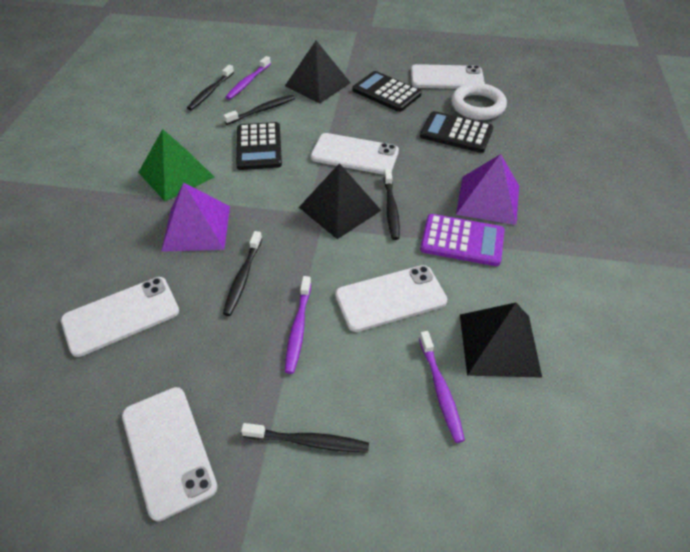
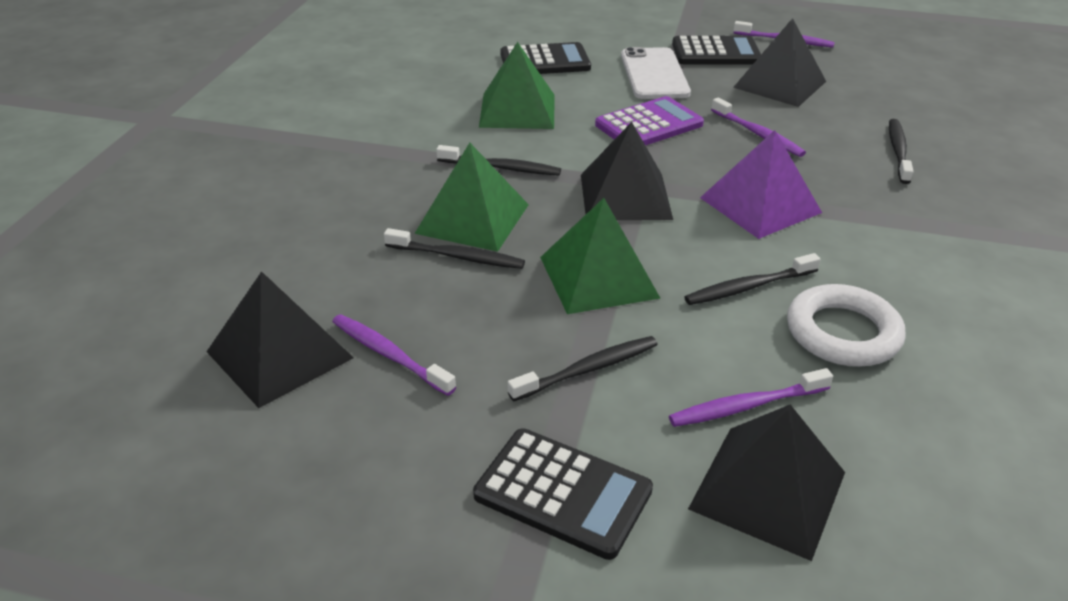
black pyramid: [285,41,351,104] [299,163,381,239] [460,303,542,378] = 3 -> [206,271,354,408] [581,122,673,220] [688,404,845,561] [733,18,826,107] = 4
green pyramid: [138,129,214,201] = 1 -> [414,143,529,252] [479,42,555,129] [540,198,660,314] = 3
purple pyramid: [161,182,230,252] [456,154,519,225] = 2 -> [700,130,822,239] = 1
purple toothbrush: [226,56,271,100] [285,276,311,374] [419,331,465,443] = 3 -> [332,314,456,396] [669,368,833,427] [711,98,806,157] [734,21,835,47] = 4
white phone: [61,277,179,357] [122,387,217,521] [310,133,399,175] [335,265,447,332] [411,64,485,89] = 5 -> [621,47,691,99] = 1

